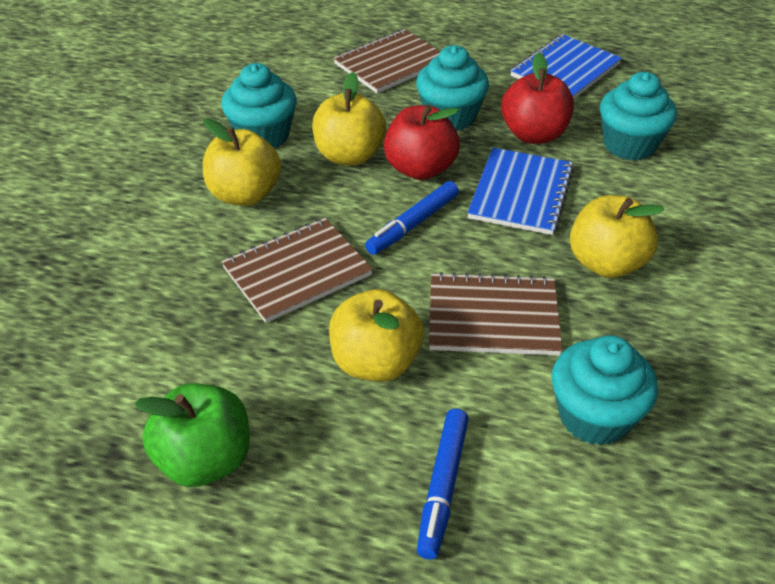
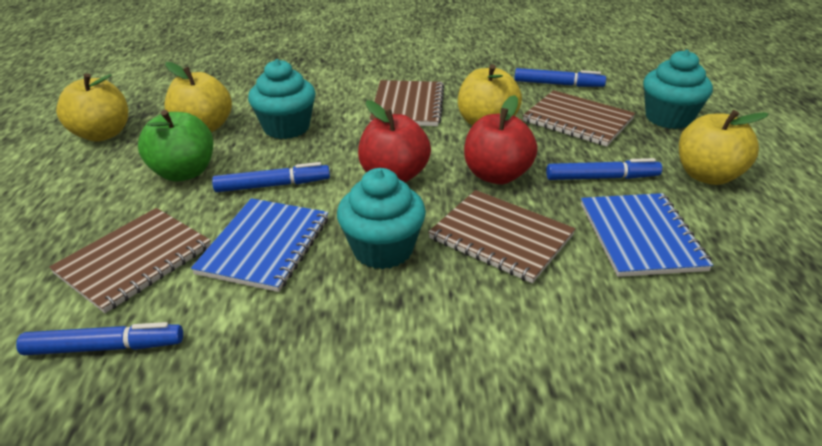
blue marker: [365,181,459,255] [417,409,469,560] = 2 -> [16,322,183,355] [212,162,330,192] [514,68,606,87] [546,158,662,180] = 4
brown notebook: [221,218,373,323] [334,29,440,93] [429,272,562,356] = 3 -> [49,208,211,313] [369,80,444,126] [428,190,576,283] [523,90,635,147] = 4
turquoise cupcake: [222,63,297,148] [416,45,489,131] [552,335,658,446] [600,72,677,161] = 4 -> [248,59,316,139] [337,168,426,269] [643,50,713,129] = 3

